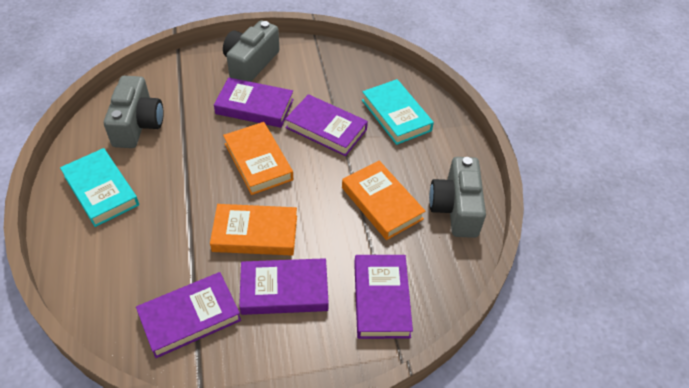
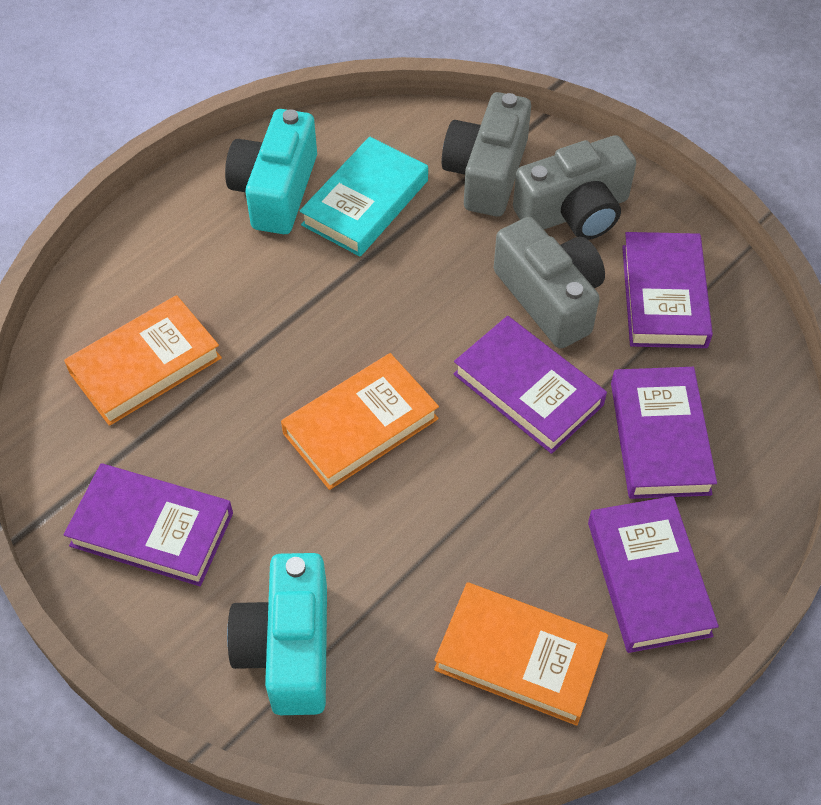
turquoise book: [60,148,139,227] [362,79,434,145] = 2 -> [300,137,428,256] = 1
turquoise camera: none = 0 -> [225,109,317,234] [227,553,327,715] = 2

